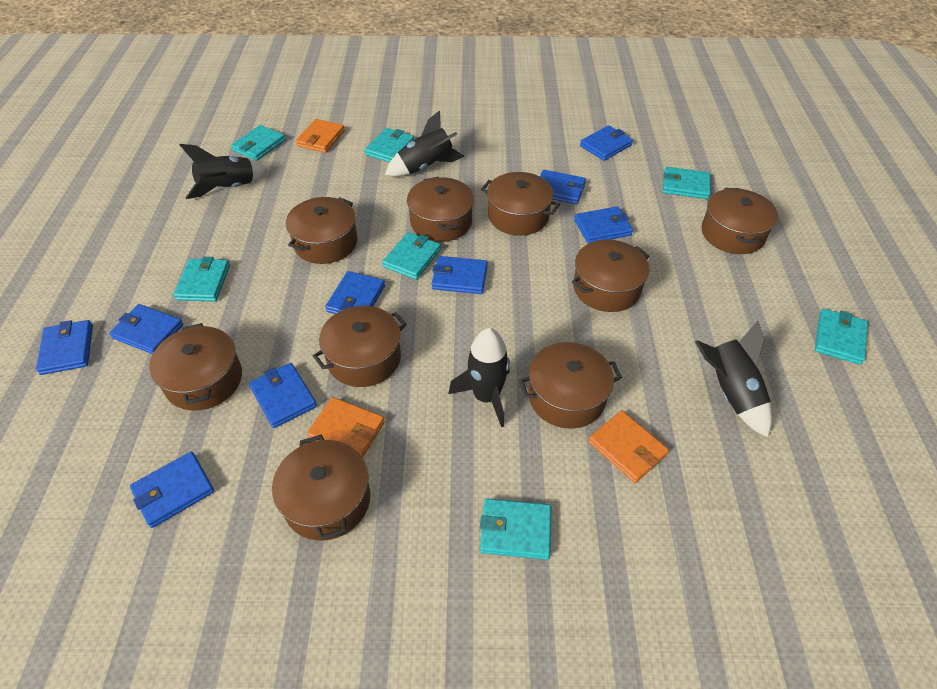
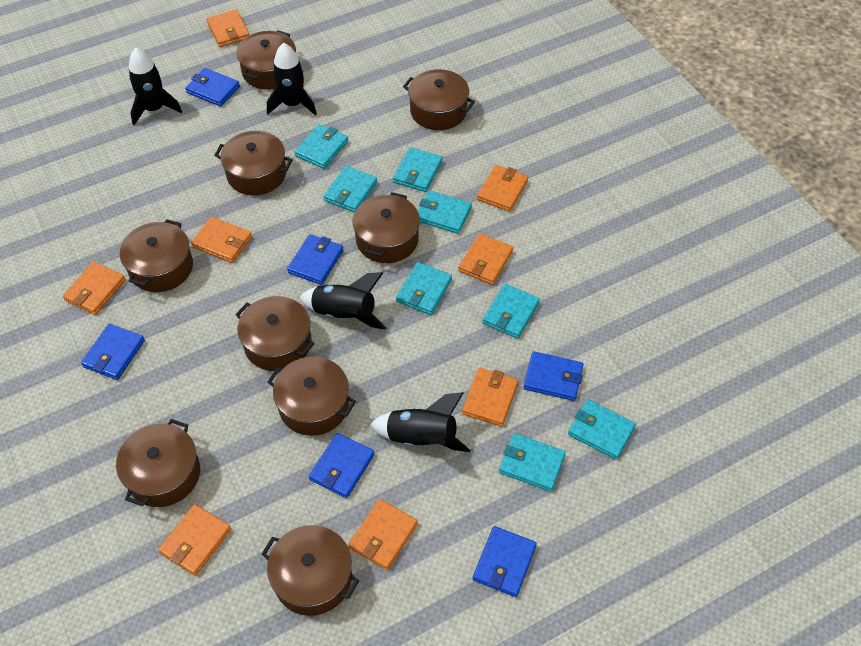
blue wallet: [36,320,93,375] [109,304,183,354] [130,452,214,528] [249,363,317,428] [325,271,385,314] [431,256,488,294] [540,170,586,205] [574,206,633,244] [580,125,633,161] = 9 -> [81,324,145,380] [185,68,240,107] [287,234,343,285] [309,433,375,498] [473,526,537,597] [523,351,583,401] = 6
orange wallet: [296,119,345,153] [307,397,385,458] [588,411,669,483] = 3 -> [63,261,126,315] [158,504,231,576] [191,217,252,263] [206,10,250,47] [348,499,418,570] [458,233,513,285] [462,368,518,427] [477,165,528,212] = 8
turquoise wallet: [173,257,230,302] [231,125,286,161] [365,128,414,162] [382,232,441,280] [480,498,551,560] [663,167,710,199] [815,309,868,365] = 7 -> [295,124,348,169] [324,166,377,213] [393,147,443,192] [396,262,452,315] [418,190,472,234] [482,284,540,339] [499,433,566,492] [568,399,636,459] = 8

